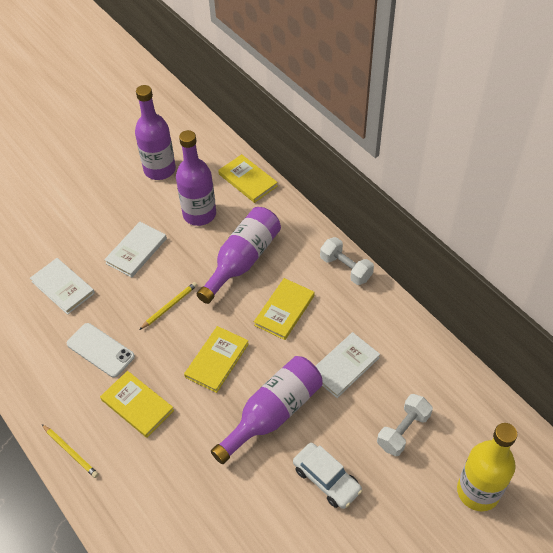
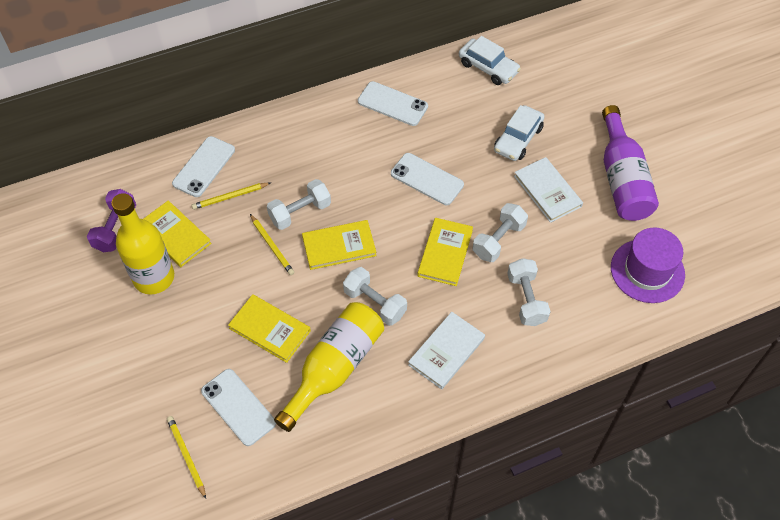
purple bottle: [135,85,176,180] [176,130,216,226] [197,207,281,304] [211,356,322,464] = 4 -> [602,105,659,221] = 1
purple dumbbell: none = 0 -> [87,189,136,252] = 1
purple hat: none = 0 -> [611,227,685,303] = 1
white book: [30,258,95,315] [104,222,167,278] [315,332,380,398] = 3 -> [408,312,485,390] [514,157,583,223] = 2
white car: [293,443,362,509] = 1 -> [459,36,521,85] [494,105,545,161] = 2
white dumbbell: [320,237,374,285] [377,394,433,456] = 2 -> [267,179,331,230] [343,267,407,326] [473,203,528,262] [507,258,551,326] = 4
white phone: [67,323,135,378] = 1 -> [172,136,235,197] [201,369,276,446] [358,81,428,126] [391,153,464,205] = 4
yellow bottle: [457,423,517,511] = 1 -> [111,193,174,295] [274,302,384,432] = 2
yellow pencil: [42,424,99,478] [139,282,197,330] = 2 -> [167,416,206,499] [192,182,270,210] [250,214,294,275] = 3

